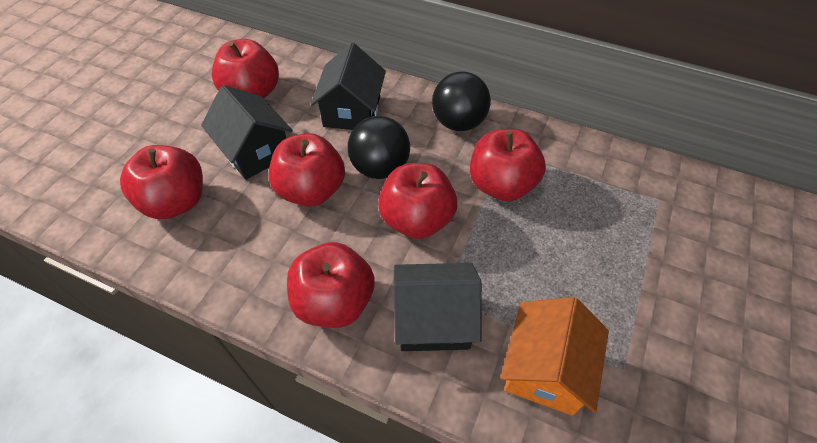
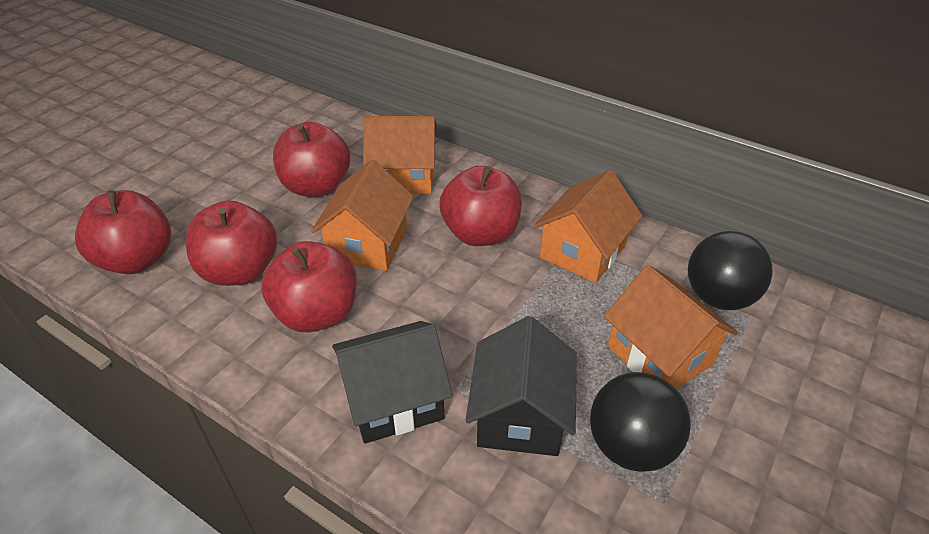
black house: [201,85,293,180] [311,43,386,130] [393,263,482,351] = 3 -> [332,321,453,444] [466,316,577,456] = 2
orange house: [501,297,609,416] = 1 -> [311,160,414,271] [363,116,437,194] [533,170,642,283] [604,265,738,389] = 4
red apple: [120,145,203,219] [212,39,279,98] [269,133,345,207] [287,242,375,328] [378,163,457,239] [470,129,546,202] = 6 -> [75,190,171,274] [185,201,277,286] [261,241,357,332] [273,122,350,197] [440,166,522,246] = 5

